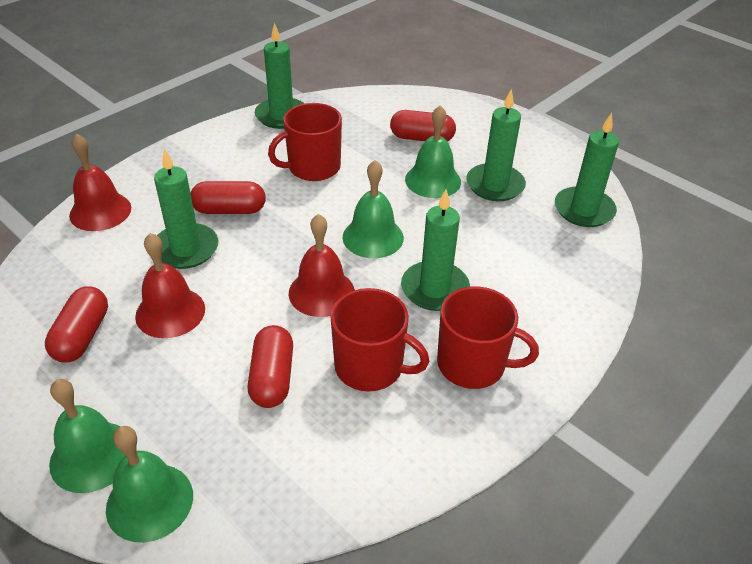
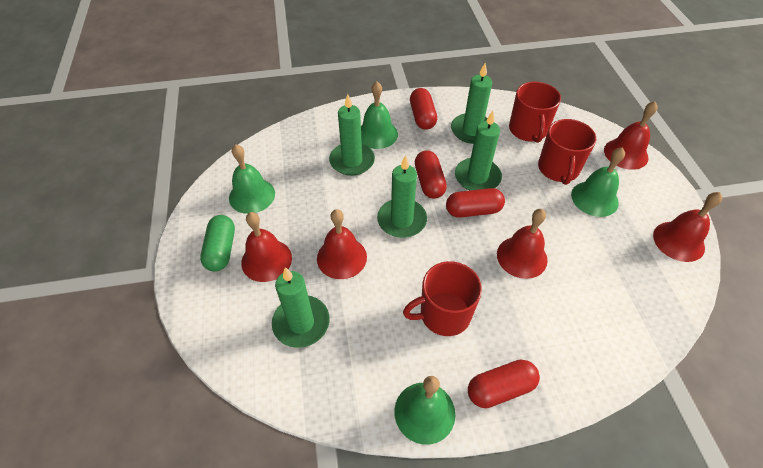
green capsule: none = 0 -> [200,215,235,272] = 1
red bell: [69,134,131,231] [135,233,205,338] [289,214,355,317] = 3 -> [241,212,292,282] [317,209,367,279] [497,209,548,279] [604,101,658,170] [653,192,722,262] = 5

